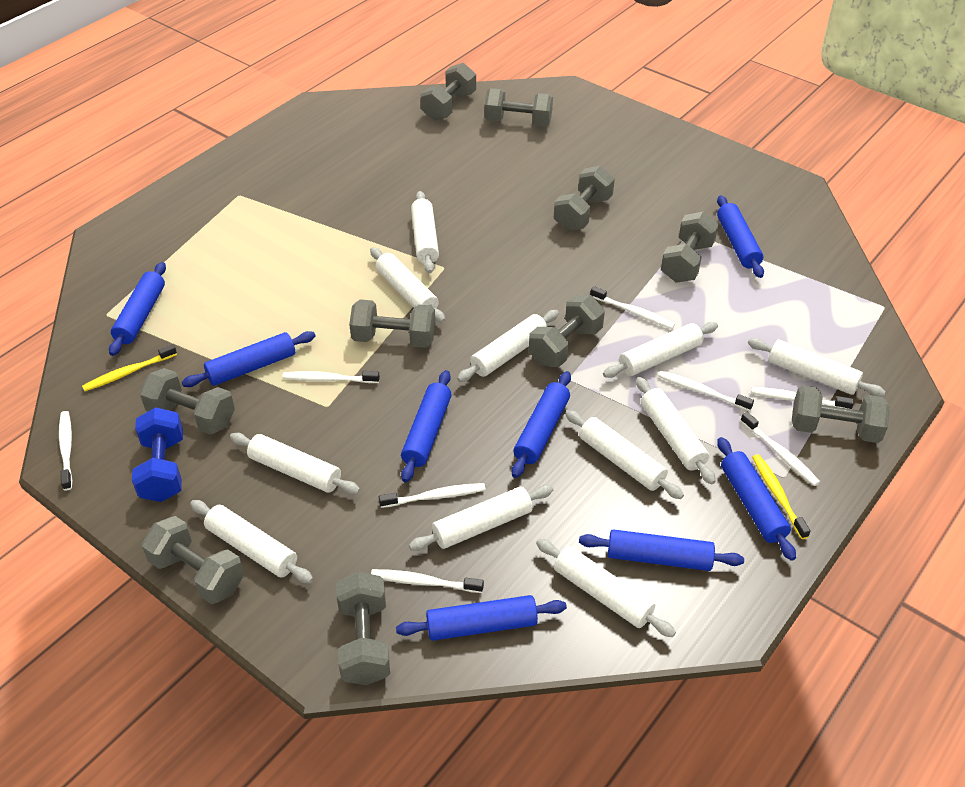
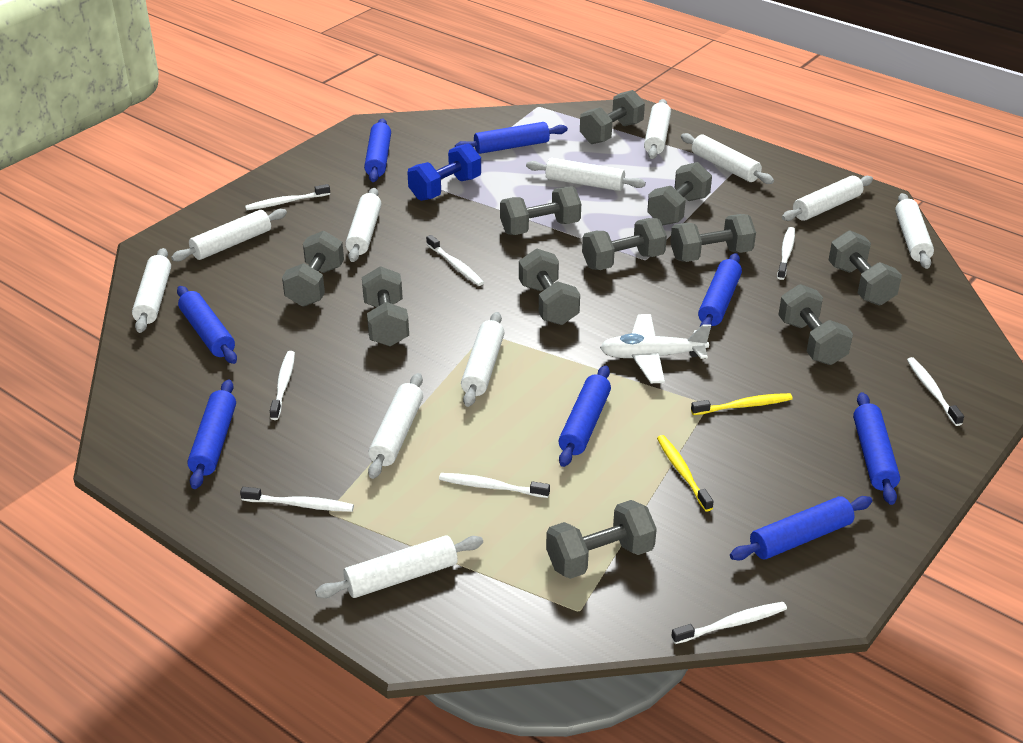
grey dumbbell: [139,368,235,435] [142,516,244,604] [336,572,390,685] [349,299,435,348] [421,63,476,121] [485,88,553,126] [529,295,605,367] [554,166,615,231] [661,212,719,283] [792,385,890,443] = 10 -> [282,231,344,307] [362,266,409,346] [500,187,581,235] [519,249,580,325] [546,500,657,579] [580,90,645,144] [582,218,667,270] [647,162,712,226] [670,214,756,262] [778,284,853,365] [828,230,902,305] = 11
white plane: none = 0 -> [600,314,711,383] = 1

